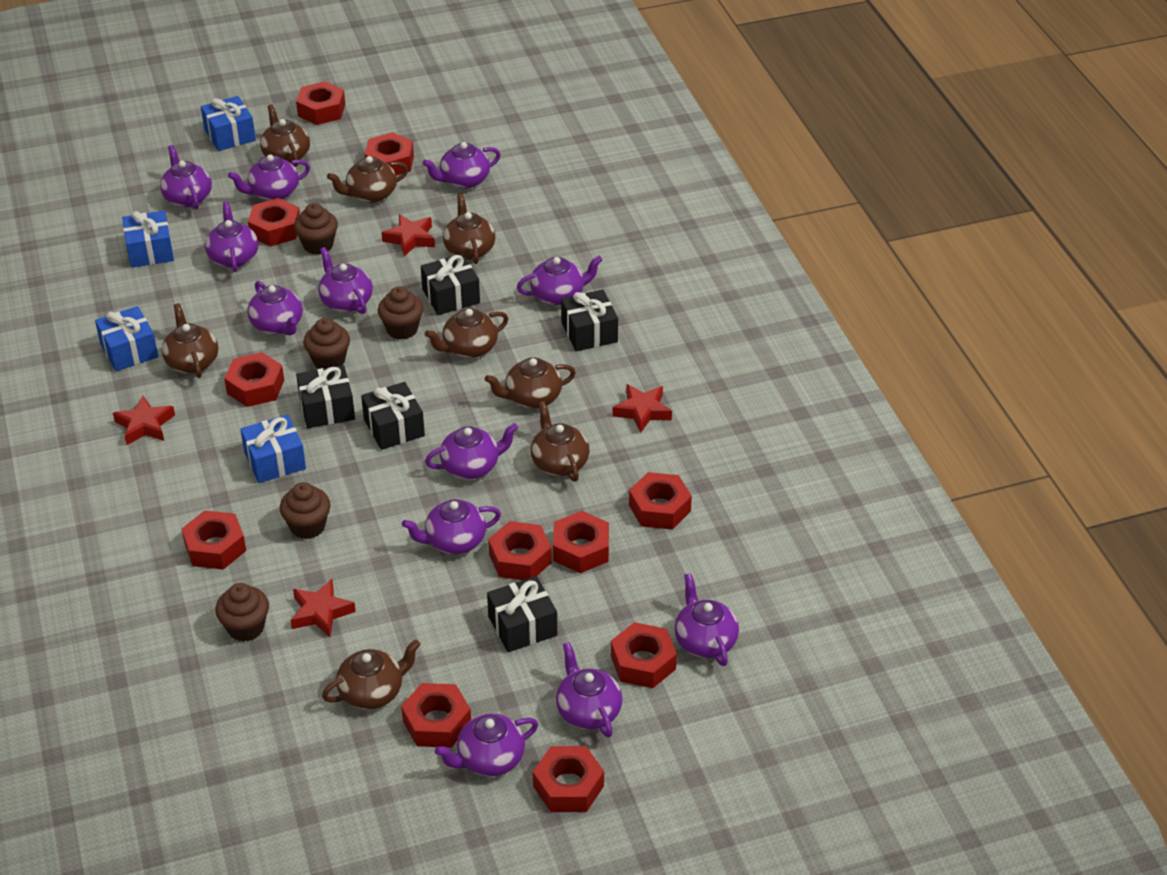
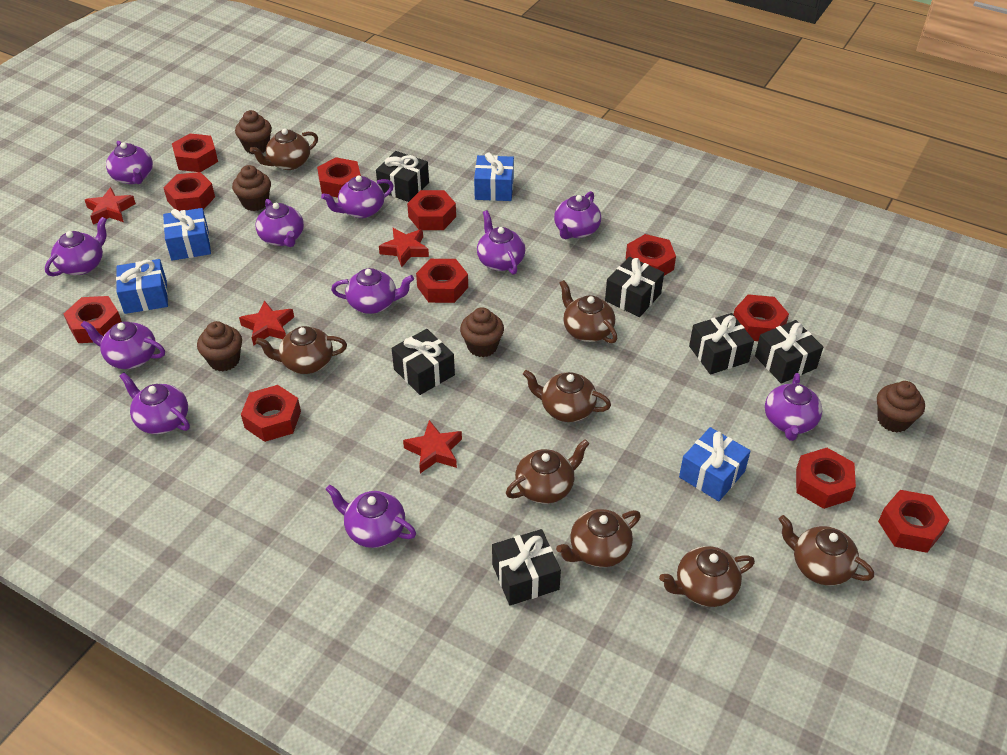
black gift: [296,365,355,428] [361,382,425,450] [421,254,480,315] [487,576,557,652] [561,290,618,351] = 5 -> [376,151,429,202] [392,329,455,395] [492,529,561,606] [605,257,664,317] [689,313,754,375] [755,320,823,384] = 6
purple teapot: [160,145,212,209] [205,201,258,272] [228,155,310,201] [247,281,303,335] [318,247,373,314] [402,499,501,554] [423,142,501,189] [425,423,518,479] [435,713,538,777] [517,256,602,305] [556,642,622,737] [675,573,739,666] = 12 -> [45,217,107,277] [81,321,165,369] [106,141,153,184] [120,372,190,434] [256,199,304,247] [321,175,394,218] [325,485,416,548] [331,268,414,314] [477,210,525,275] [554,191,601,239] [765,373,822,441] = 11

